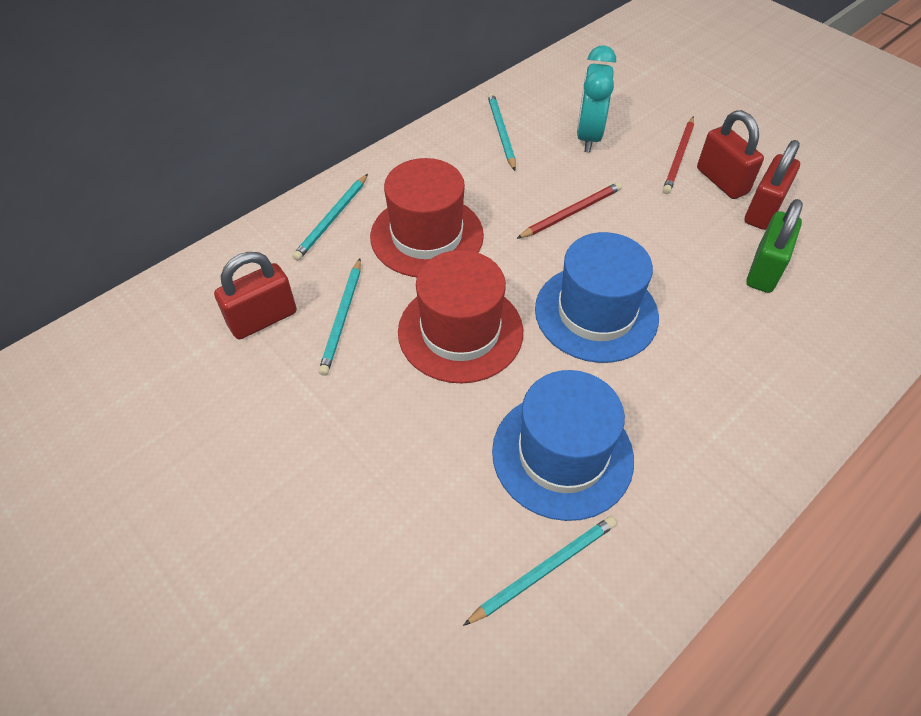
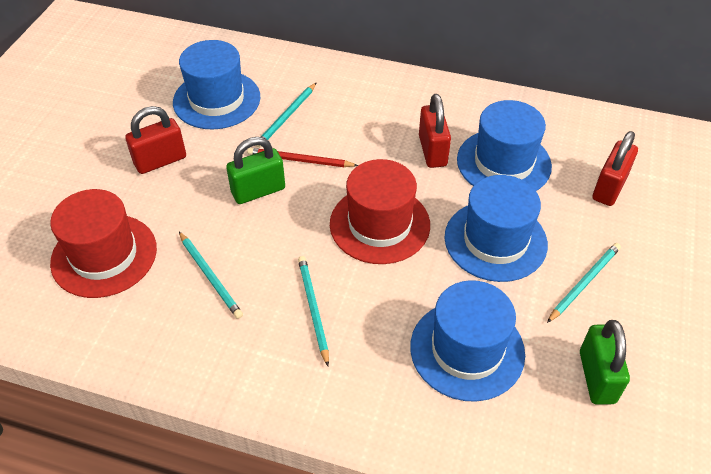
blue hat: [492,370,634,521] [535,232,659,363] = 2 -> [173,40,260,129] [410,280,525,402] [444,175,548,282] [457,100,552,191] = 4
green padlock: [746,199,803,293] = 1 -> [226,137,285,204] [580,320,630,405] = 2
red pencil: [516,182,622,239] [663,116,694,194] = 2 -> [247,148,358,167] = 1
turquoise clock: [577,45,616,153] = 1 -> none = 0

